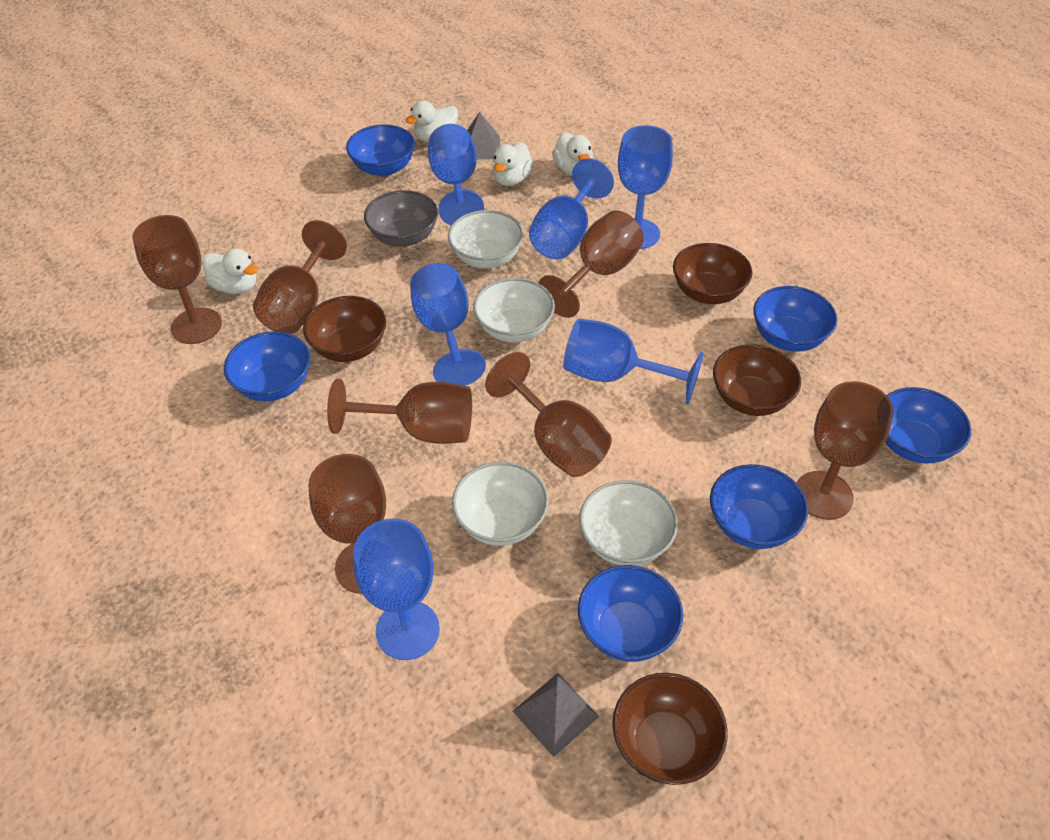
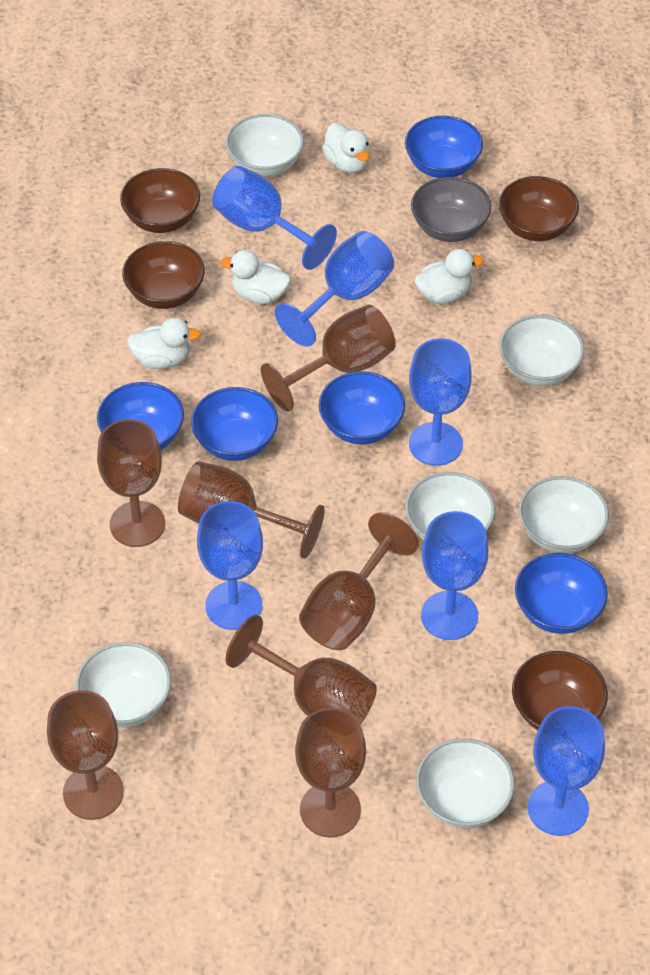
blue bowl: [224,331,311,401] [346,124,415,176] [578,565,683,662] [710,464,808,549] [753,286,837,352] [885,387,971,464] = 6 -> [97,382,184,450] [191,387,278,461] [319,371,405,445] [405,116,483,178] [515,553,608,634] = 5
grey pyramid: [467,112,500,160] [513,673,600,757] = 2 -> none = 0
white bowl: [448,210,524,268] [452,462,549,546] [473,278,555,343] [579,480,678,566] = 4 -> [75,642,171,727] [226,114,304,177] [405,472,495,540] [416,738,515,828] [500,315,584,386] [519,476,609,554] = 6

